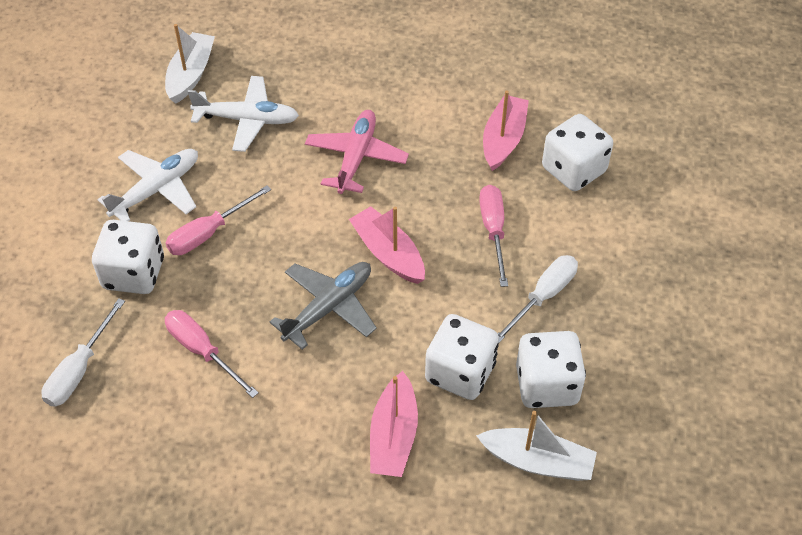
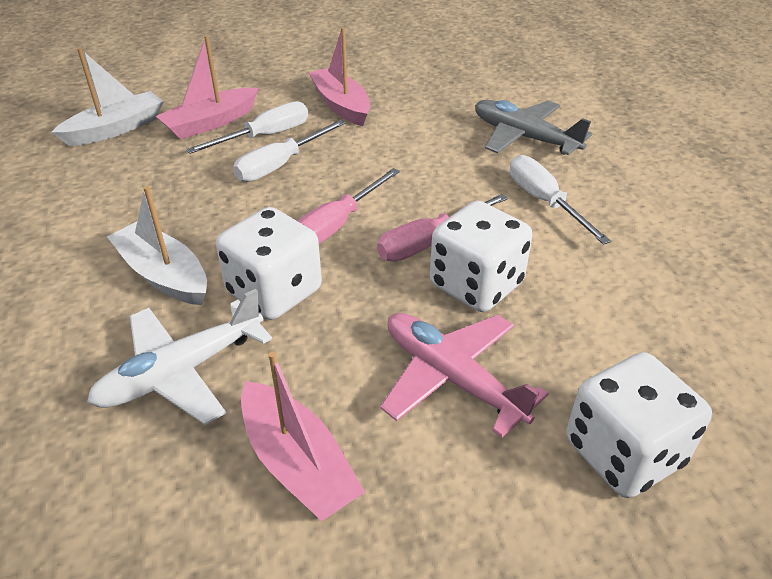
pink screwdriver: [165,310,259,398] [166,185,271,255] [479,185,508,287] = 3 -> [298,168,400,244] [377,194,508,262] = 2
white dice: [92,220,164,294] [425,314,499,400] [516,331,586,408] [542,114,613,191] = 4 -> [216,207,322,320] [430,201,532,312] [566,352,712,498] = 3
white plane: [98,149,198,221] [187,76,299,152] = 2 -> [87,289,272,425] = 1
white screwdriver: [41,298,125,407] [498,255,578,343] = 2 -> [186,101,308,154] [233,120,346,182] [510,155,611,245] = 3

